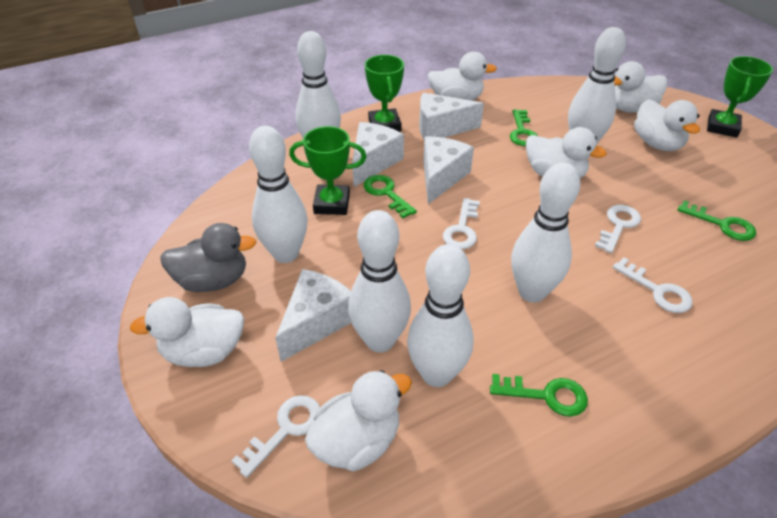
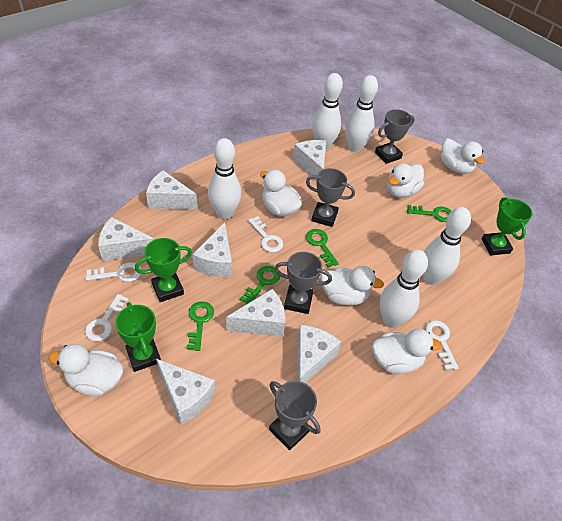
grey duck: [160,223,256,292] = 1 -> none = 0
grey trophy: none = 0 -> [269,381,321,450] [275,252,332,314] [306,168,355,227] [375,109,415,164] = 4
white bowling pin: [249,126,308,263] [296,31,341,138] [348,210,411,352] [407,244,474,387] [511,162,580,303] [568,27,626,144] = 6 -> [208,138,241,220] [312,73,343,150] [345,75,378,152] [380,250,428,328] [423,207,471,285] = 5
white cheese: [275,269,352,362] [352,122,404,187] [419,93,484,139] [423,136,474,204] = 4 -> [98,217,154,261] [146,170,197,210] [156,359,215,425] [192,223,232,277] [226,289,285,337] [293,140,326,181] [297,325,341,383] = 7

